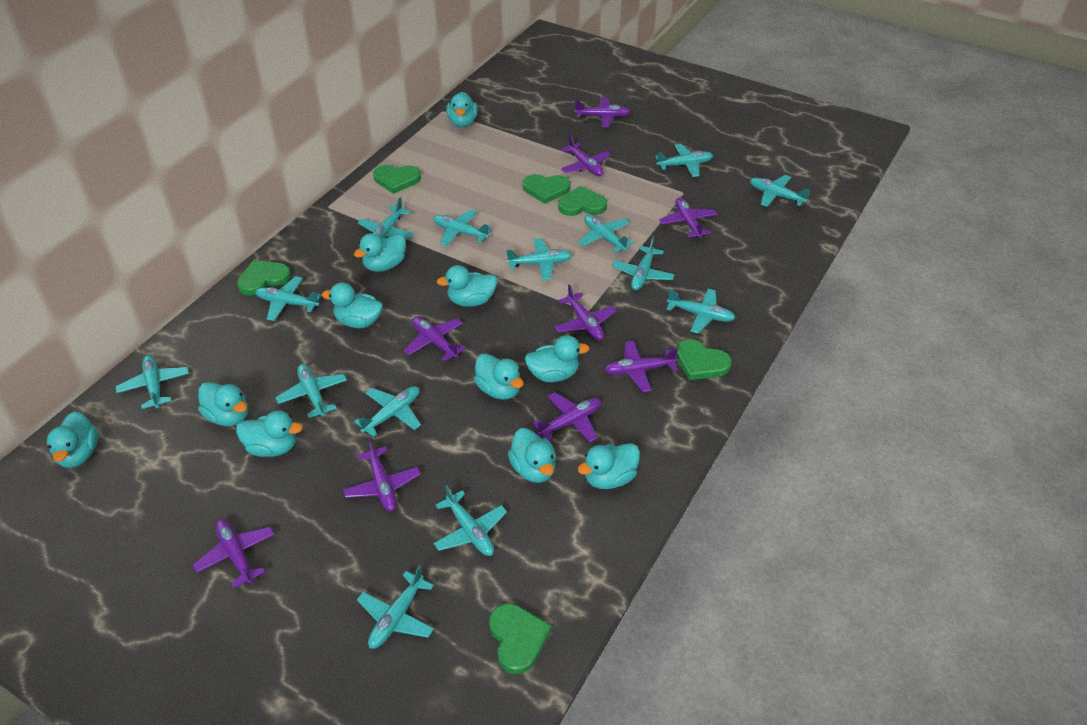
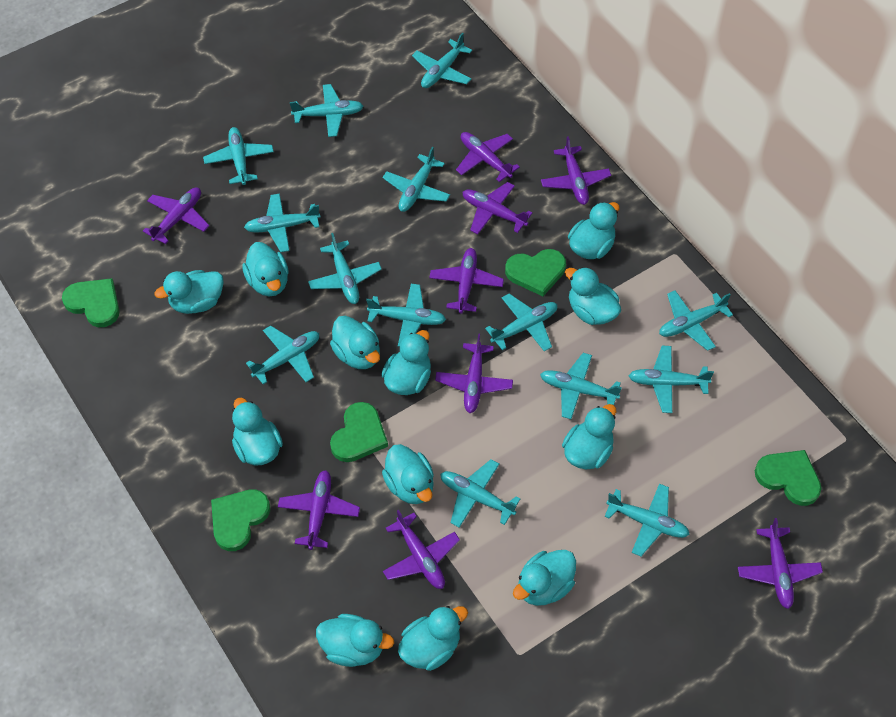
green heart: [237,260,291,296] [373,165,421,194] [489,603,551,674] [523,174,571,204] [558,186,607,216] [676,339,732,380] = 6 -> [62,278,120,327] [211,489,270,551] [330,402,388,462] [505,249,566,296] [755,450,821,506] = 5
turquoise duck: [47,411,98,468] [198,382,248,426] [236,411,302,457] [322,282,383,328] [354,233,406,272] [437,265,497,307] [446,92,478,127] [474,353,524,400] [508,428,556,483] [524,335,590,382] [578,443,640,489] = 11 -> [155,270,224,314] [232,398,283,466] [242,242,289,296] [316,614,394,667] [330,316,380,369] [381,330,431,395] [382,444,434,504] [398,606,468,671] [513,550,576,606] [562,404,616,470] [565,267,621,325] [568,202,619,259] = 12

